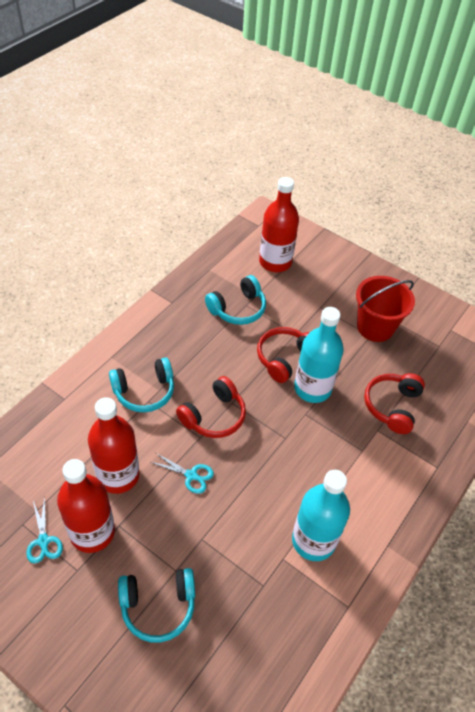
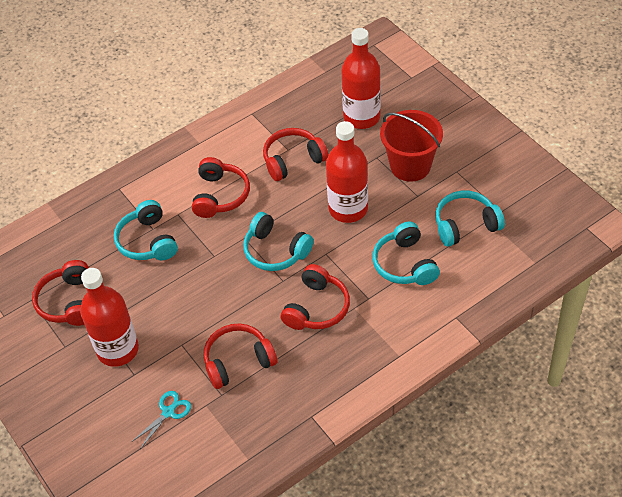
red headphones: [176,376,246,438] [257,327,310,383] [364,373,425,434] = 3 -> [32,260,89,326] [192,157,250,218] [204,324,277,389] [263,128,328,181] [281,264,350,330] = 5
turquoise bottle: [292,470,350,561] [294,307,344,403] = 2 -> none = 0
turquoise headphones: [109,357,174,412] [118,568,195,643] [205,275,266,325] = 3 -> [114,200,178,260] [243,212,314,271] [372,222,440,285] [435,191,505,247] = 4
turquoise scissors: [26,497,63,563] [151,453,214,494] = 2 -> [133,391,191,449] = 1

